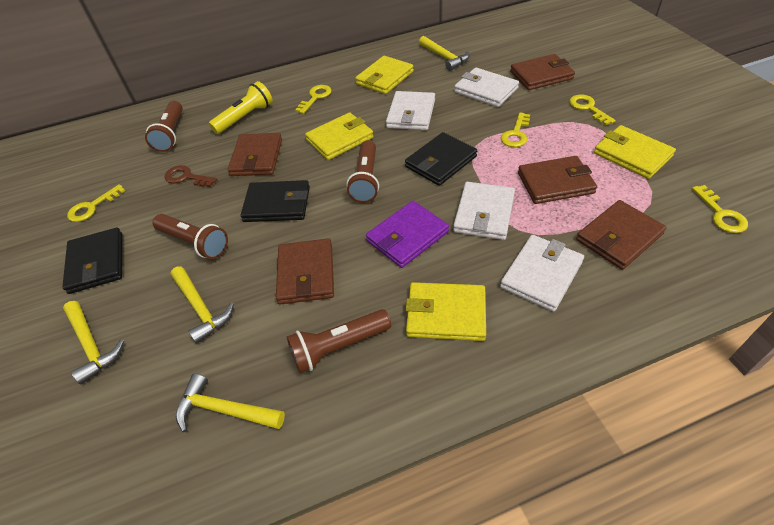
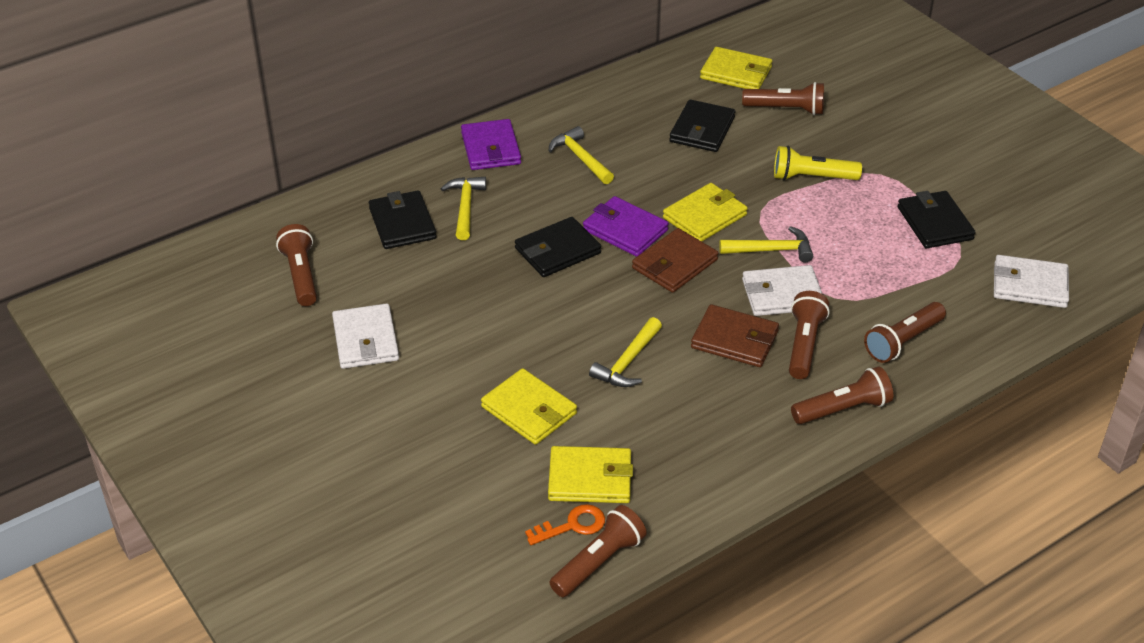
black wallet: [62,227,123,294] [241,180,310,222] [405,132,477,186] = 3 -> [369,190,437,249] [515,217,601,277] [669,99,735,152] [898,191,976,248] = 4
brown flashlight: [145,101,183,152] [152,214,228,259] [287,309,391,374] [346,140,379,203] = 4 -> [276,224,317,306] [549,505,647,597] [742,82,824,115] [789,291,830,379] [791,366,893,424] [864,302,946,363] = 6
brown key: [165,165,217,187] = 1 -> none = 0
brown wallet: [228,133,282,176] [276,238,334,304] [510,54,575,90] [518,156,597,204] [576,200,667,270] = 5 -> [632,228,718,293] [691,304,779,367] = 2
orange key: none = 0 -> [525,504,605,545] = 1
purple wallet: [366,201,449,268] = 1 -> [461,119,521,170] [583,196,669,257] = 2
white wallet: [386,91,435,130] [453,182,515,240] [454,68,519,107] [500,235,584,312] = 4 -> [332,303,399,369] [742,265,822,316] [994,255,1069,308] = 3
yellow key: [67,184,125,222] [295,85,331,114] [501,112,530,147] [569,94,616,125] [692,185,748,233] = 5 -> none = 0

